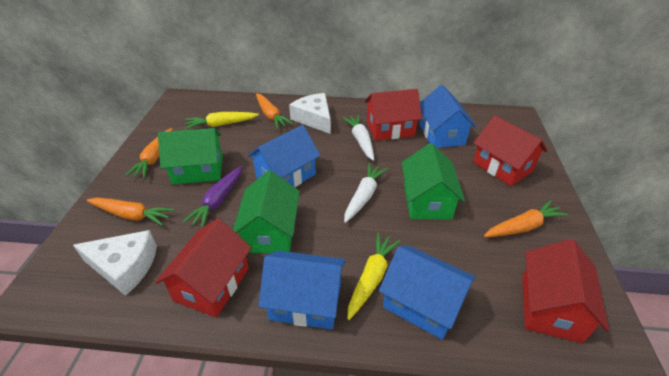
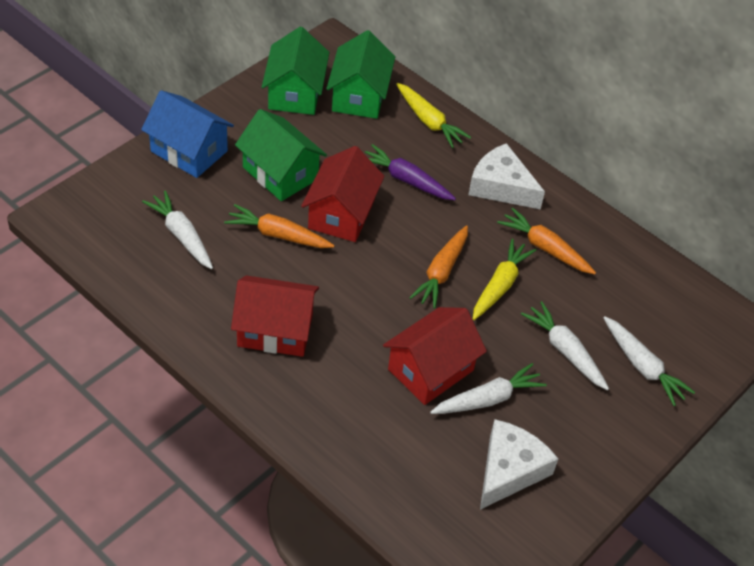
blue house: [247,125,321,187] [258,250,346,330] [379,245,475,340] [420,85,477,148] = 4 -> [141,90,234,178] = 1
orange carrot: [86,198,174,226] [125,128,172,178] [256,93,293,129] [484,200,568,237] = 4 -> [224,204,335,248] [409,225,468,309] [497,208,596,274] = 3
red house: [155,218,252,318] [365,89,422,141] [473,115,548,186] [522,239,609,343] = 4 -> [231,275,319,357] [301,146,385,242] [383,307,487,405] = 3
white carrot: [342,115,374,161] [344,163,388,223] = 2 -> [142,190,213,269] [430,363,547,414] [521,301,609,390] [603,316,695,406] = 4

